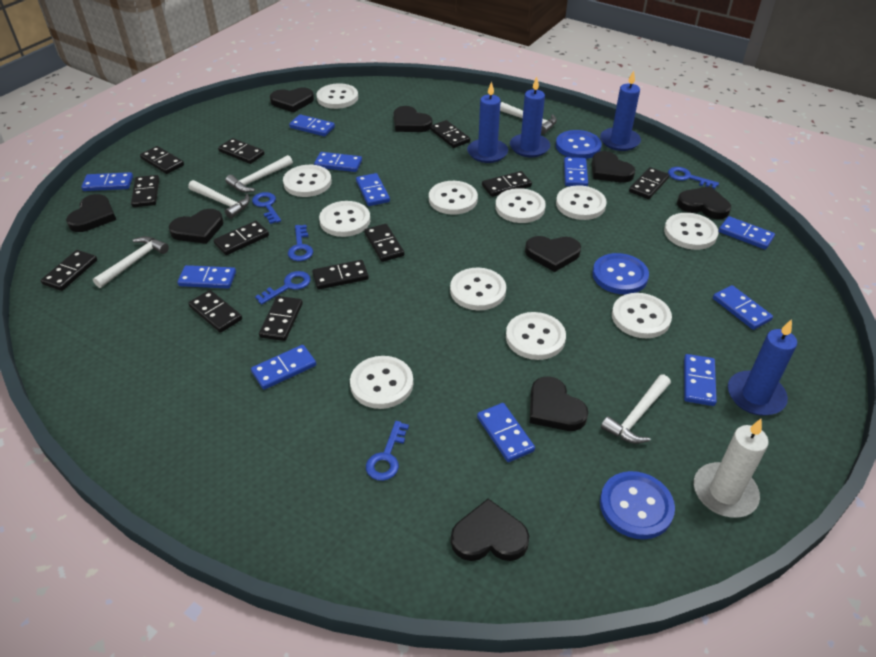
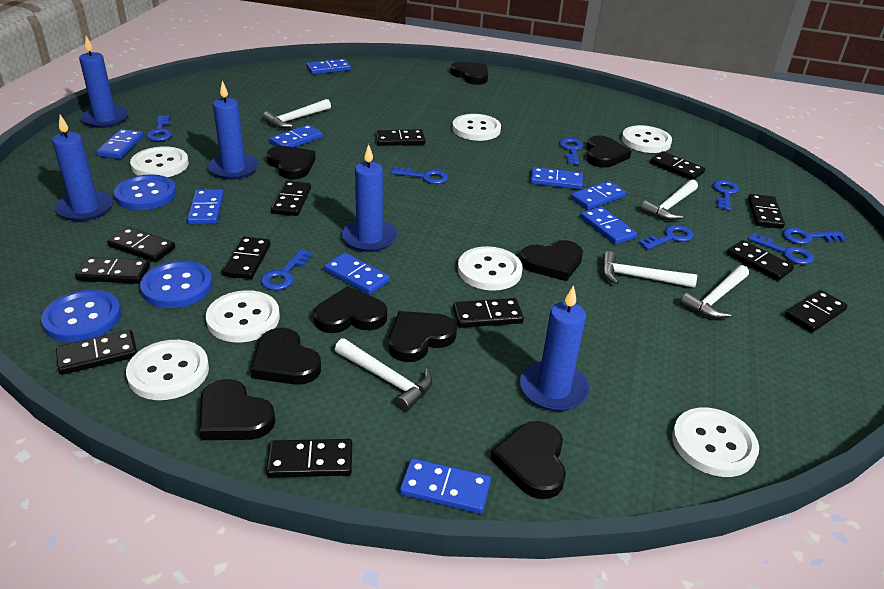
blue candle: [467,81,508,163] [510,77,550,157] [600,71,641,151] [728,319,797,416] = 4 -> [52,115,113,221] [79,36,128,128] [208,81,259,180] [342,144,397,252] [520,285,590,411] = 5
blue domino: [81,172,133,191] [178,265,236,289] [251,345,316,390] [289,114,335,136] [314,152,362,172] [356,173,390,206] [477,403,535,462] [564,157,588,186] [684,354,717,406] [713,285,773,330] [719,216,775,250] = 11 -> [96,129,144,159] [187,189,224,224] [270,125,323,147] [307,59,351,74] [324,253,390,295] [400,458,491,514] [530,167,583,189] [571,181,626,210] [580,207,637,244] = 9
blue key: [252,192,281,224] [255,271,311,305] [288,225,313,261] [366,421,409,481] [668,167,719,189] = 5 -> [147,115,172,141] [261,249,313,290] [391,166,448,184] [559,138,583,165] [639,225,693,250] [713,180,739,210] [748,233,814,264] [783,227,846,244] = 8
white button: [283,165,332,197] [316,83,358,109] [319,201,370,237] [350,356,413,409] [429,181,478,215] [450,268,506,310] [495,188,546,223] [506,312,566,360] [556,185,607,220] [612,293,672,338] [664,213,718,250] = 11 -> [126,340,209,400] [130,146,189,177] [206,290,280,342] [452,114,501,141] [458,246,522,291] [622,125,672,153] [672,408,759,477] = 7
white candle: [694,419,769,518] = 1 -> none = 0

